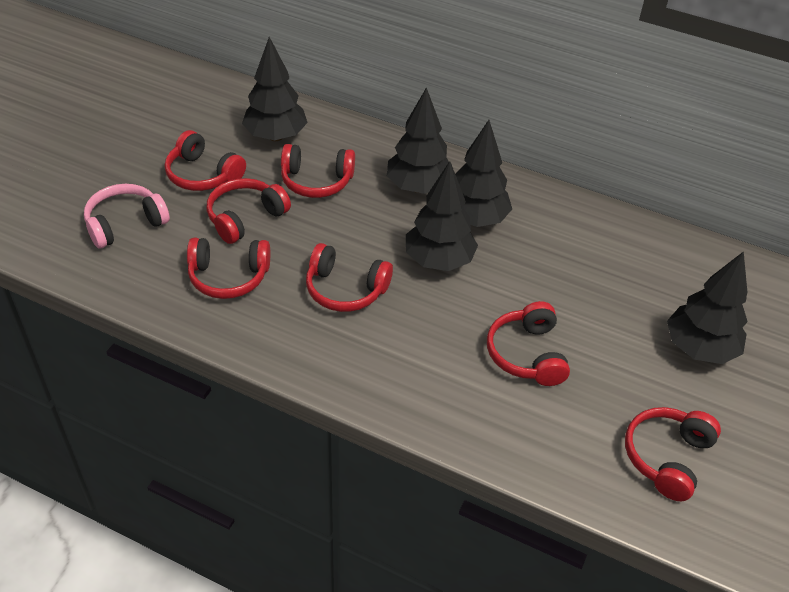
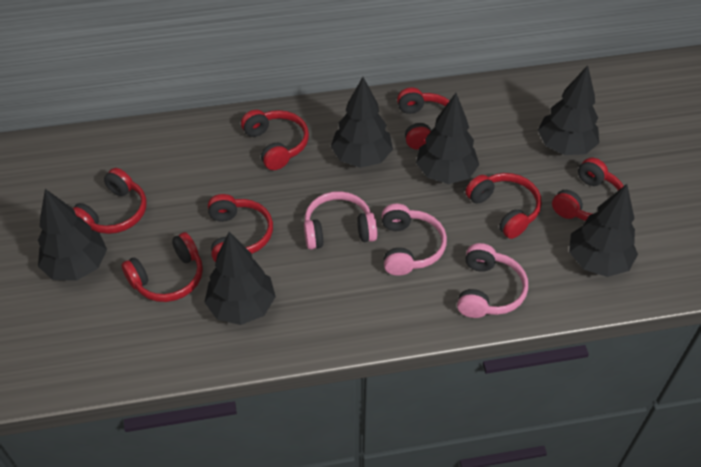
black tree: [242,37,308,141] [387,87,449,194] [406,161,478,271] [455,120,512,227] [667,251,748,364] = 5 -> [38,189,107,281] [205,232,276,325] [331,77,393,168] [416,93,479,184] [538,65,599,155] [569,184,638,277] = 6
pink headphones: [84,184,170,248] = 1 -> [304,191,377,250] [382,204,447,276] [457,243,528,318] = 3

